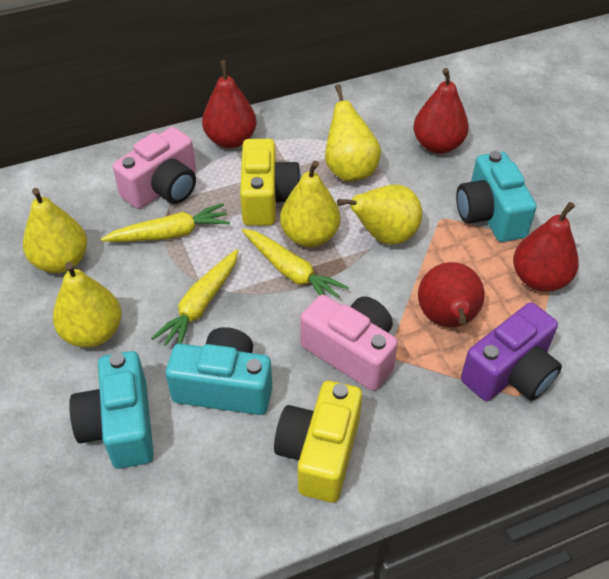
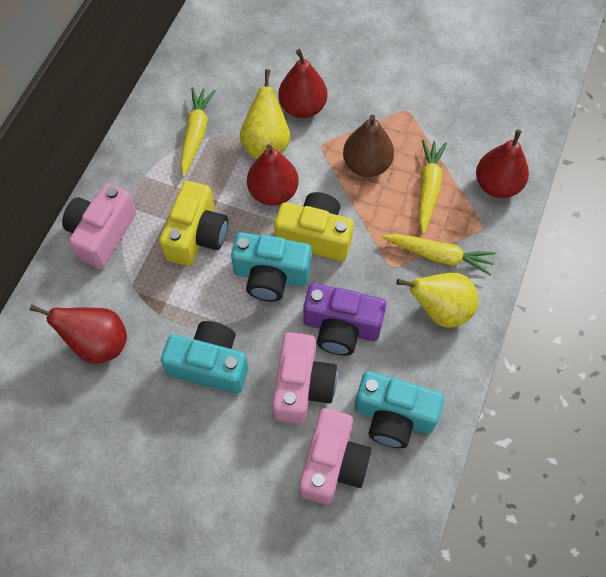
brown pear: none = 0 -> [343,115,394,177] = 1
pink camera: [113,127,196,209] [300,295,398,391] = 2 -> [62,184,136,269] [272,332,337,424] [299,408,371,504] = 3
yellow pear: [23,188,87,273] [53,262,122,348] [280,161,340,247] [325,84,381,181] [337,184,422,245] = 5 -> [240,69,290,159] [396,273,478,328] = 2

